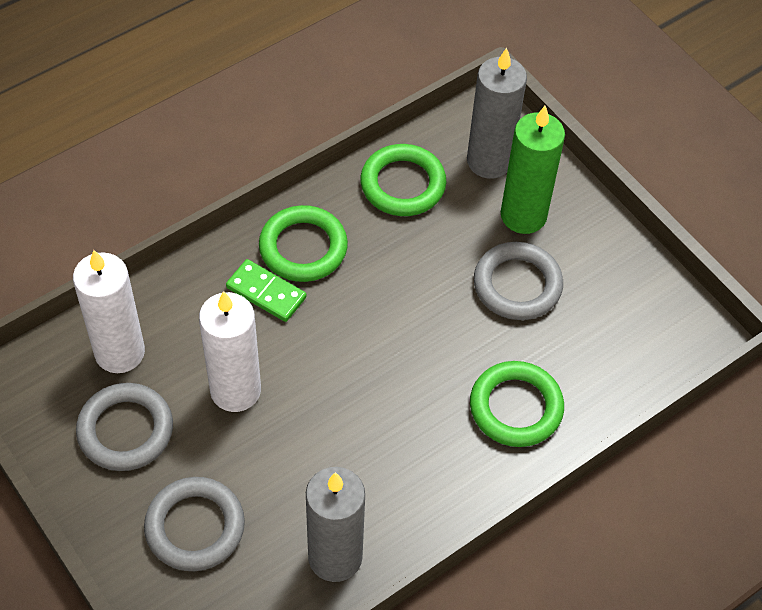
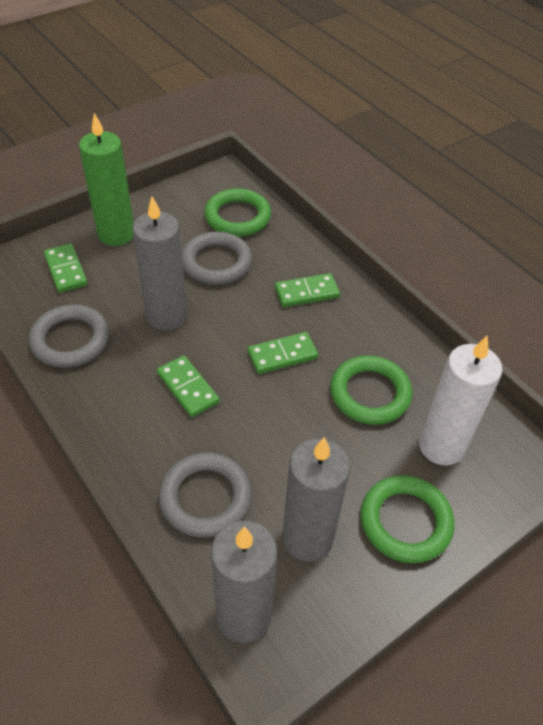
green domino: [226,259,307,322] = 1 -> [44,244,88,293] [157,355,219,417] [248,332,318,374] [275,273,340,307] = 4
grey candle: [306,467,365,582] [467,48,527,179] = 2 -> [132,196,187,331] [211,521,277,643] [282,437,350,562] = 3
white candle: [73,250,145,373] [199,291,261,412] = 2 -> [419,335,503,465] = 1

